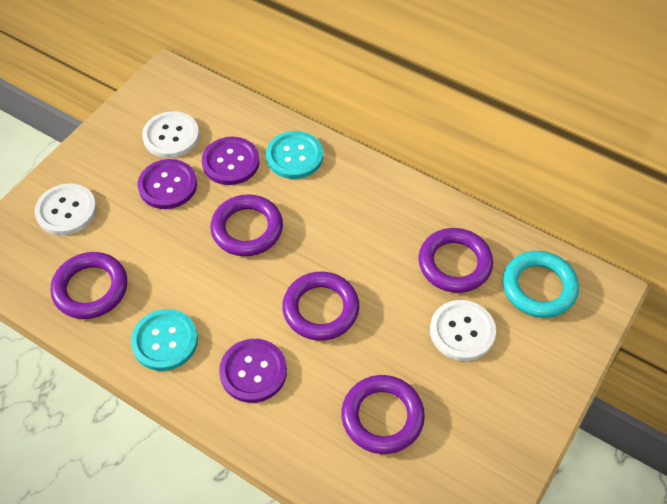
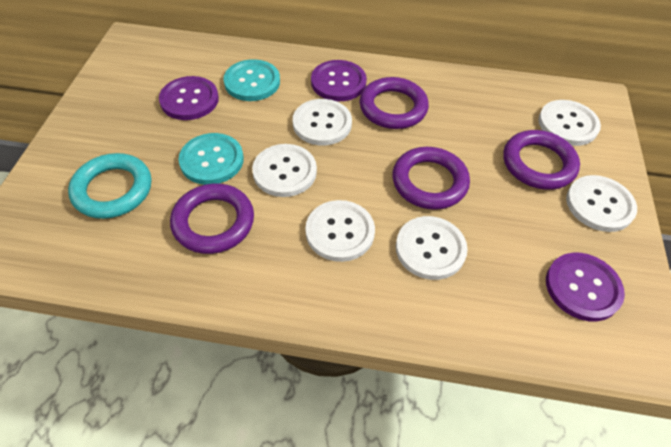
purple ring: [51,252,127,319] [210,194,283,256] [282,272,359,341] [341,375,425,454] [419,228,493,293] = 5 -> [170,184,254,254] [360,77,429,129] [392,147,470,210] [503,130,580,190] = 4
white button: [35,184,97,235] [142,111,199,158] [430,300,496,361] = 3 -> [252,144,317,197] [293,99,352,145] [305,200,375,262] [396,216,468,280] [538,100,601,146] [566,175,637,232] = 6

